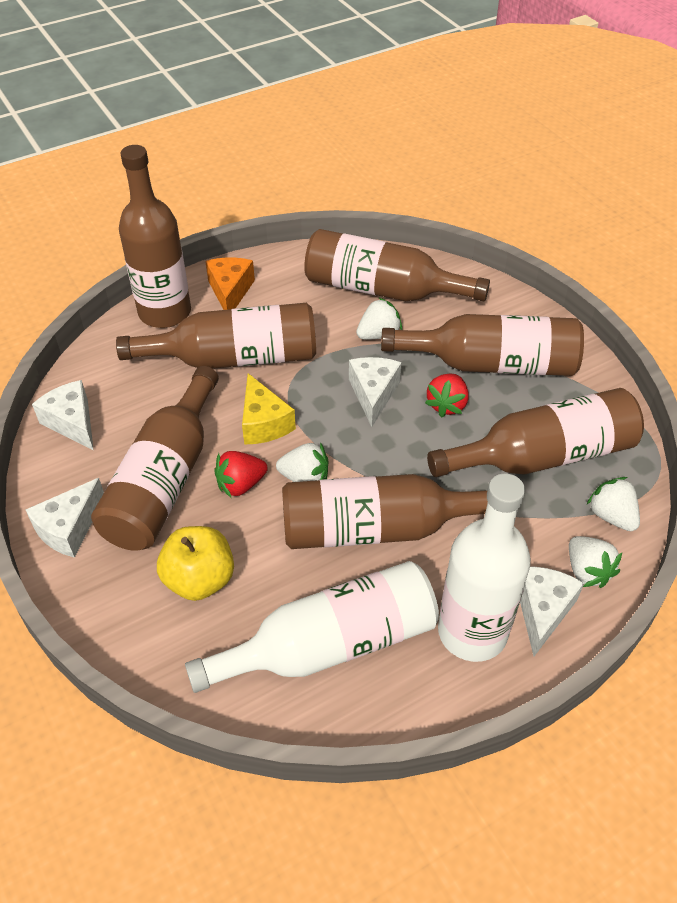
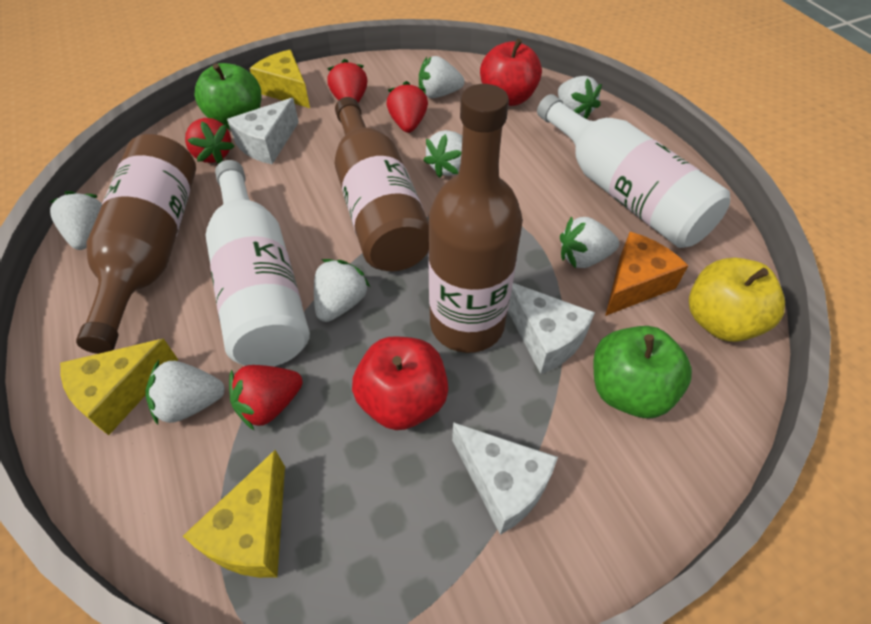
brown bottle: [91,366,219,551] [116,303,316,369] [119,145,191,328] [282,474,488,549] [304,229,490,301] [381,314,584,376] [427,388,644,477] = 7 -> [76,134,196,354] [335,97,429,271] [428,84,523,353] = 3
green apple: none = 0 -> [195,63,261,129] [593,326,692,418] = 2
red apple: none = 0 -> [352,336,448,430] [480,39,542,106] = 2
red strawberry: [214,451,268,497] [425,374,469,418] = 2 -> [185,118,234,163] [229,365,303,431] [327,59,368,103] [387,81,428,133] = 4
white cheese: [25,478,104,558] [32,380,94,451] [349,357,402,427] [520,566,584,656] = 4 -> [227,98,299,164] [452,422,558,535] [508,283,595,374] = 3
white strawberry: [276,442,328,482] [356,297,402,340] [569,536,622,588] [587,477,640,531] = 4 -> [49,191,102,250] [145,360,225,425] [314,259,370,322] [419,56,464,98] [423,130,462,178] [558,76,602,119] [560,216,619,269] = 7
yellow cheese: [242,373,296,445] = 1 -> [60,339,178,435] [183,450,285,578] [249,50,310,108] = 3

